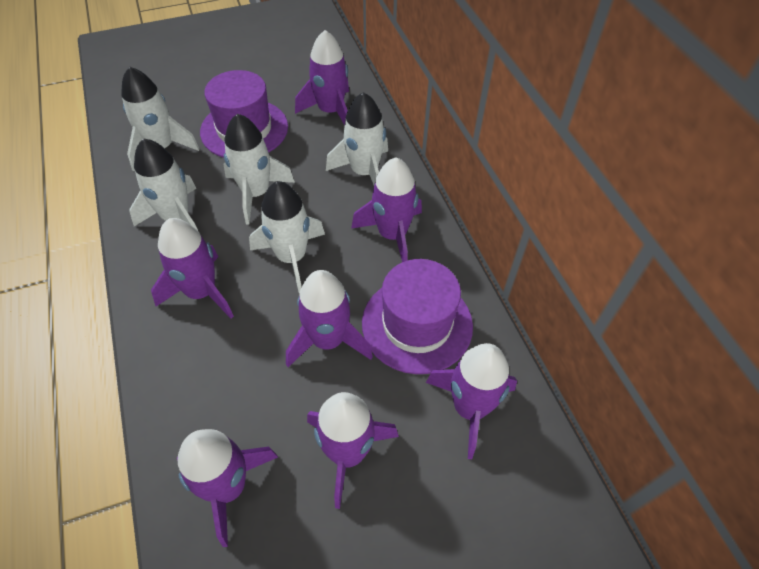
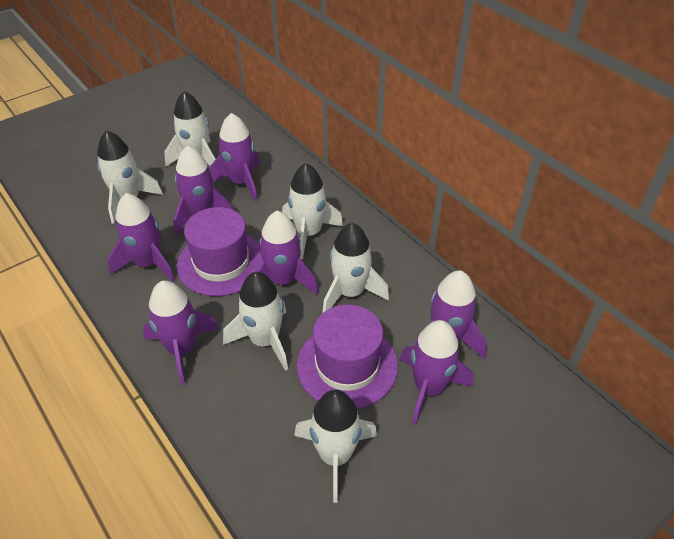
white rocket: [121,66,200,171] [129,138,198,230] [223,114,295,225] [249,181,325,293] [326,92,388,185] = 5 -> [97,130,163,224] [164,91,216,166] [223,272,288,371] [282,163,343,259] [294,390,377,503] [322,223,389,313] = 6

